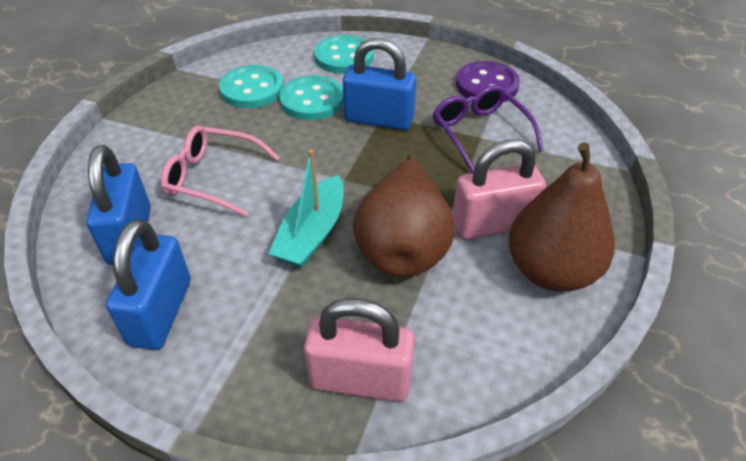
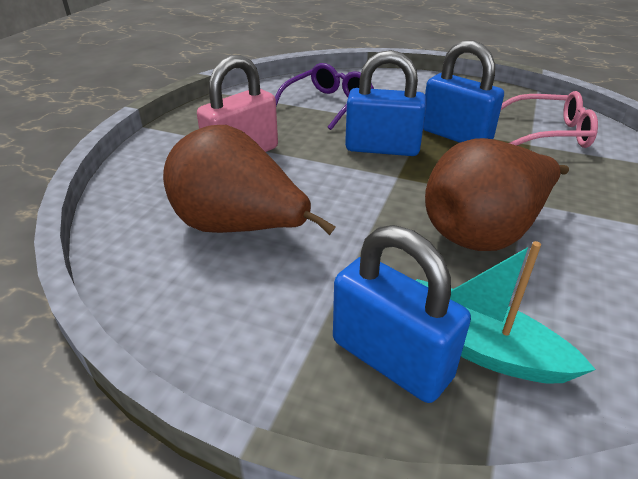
pink padlock: [304,298,415,402] [452,140,546,239] = 2 -> [197,55,278,152] = 1
purple button: [456,61,520,102] = 1 -> none = 0
turquoise button: [219,65,284,108] [279,75,344,120] [314,35,373,74] = 3 -> none = 0

